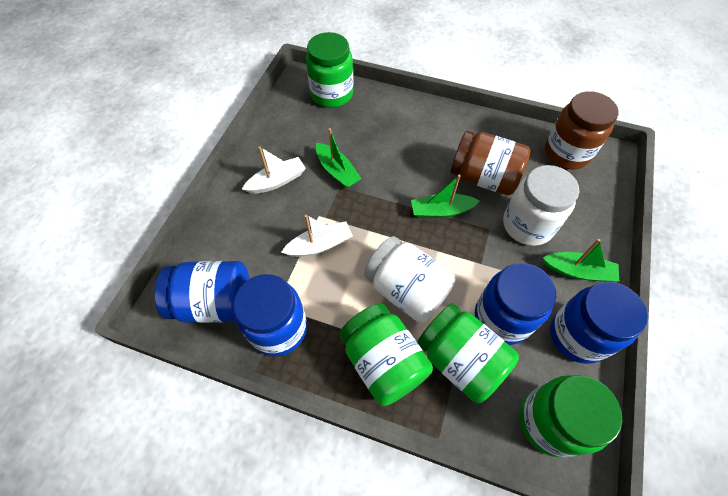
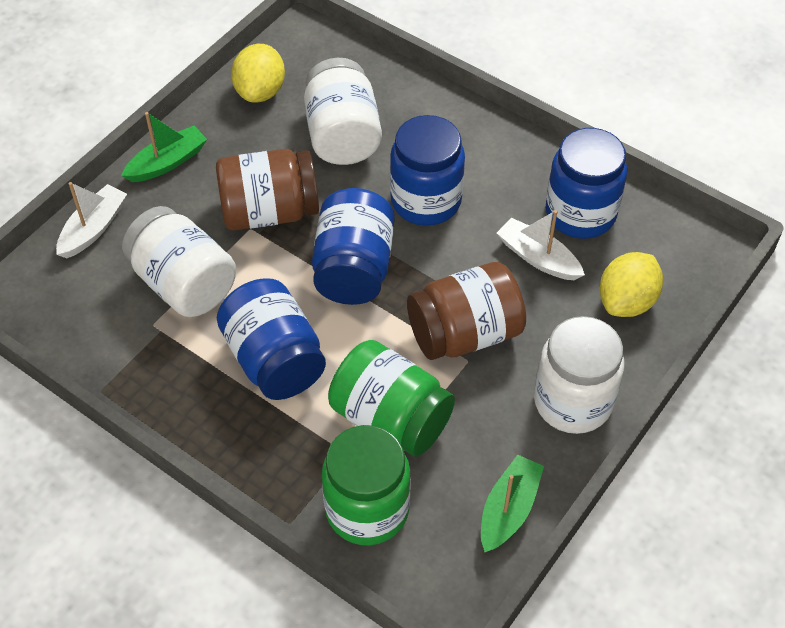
green boat: [316,128,361,188] [411,174,480,218] [543,239,619,282] = 3 -> [121,112,207,182] [481,455,544,552] = 2
green jar: [306,32,354,108] [339,303,433,406] [417,303,519,403] [520,375,622,458] = 4 -> [322,425,411,545] [328,340,455,457] = 2
white jar: [364,236,456,323] [503,165,579,246] = 2 -> [122,206,236,317] [304,58,382,165] [534,316,625,434] = 3
yellow lemon: none = 0 -> [231,44,285,103] [600,252,663,317] = 2

